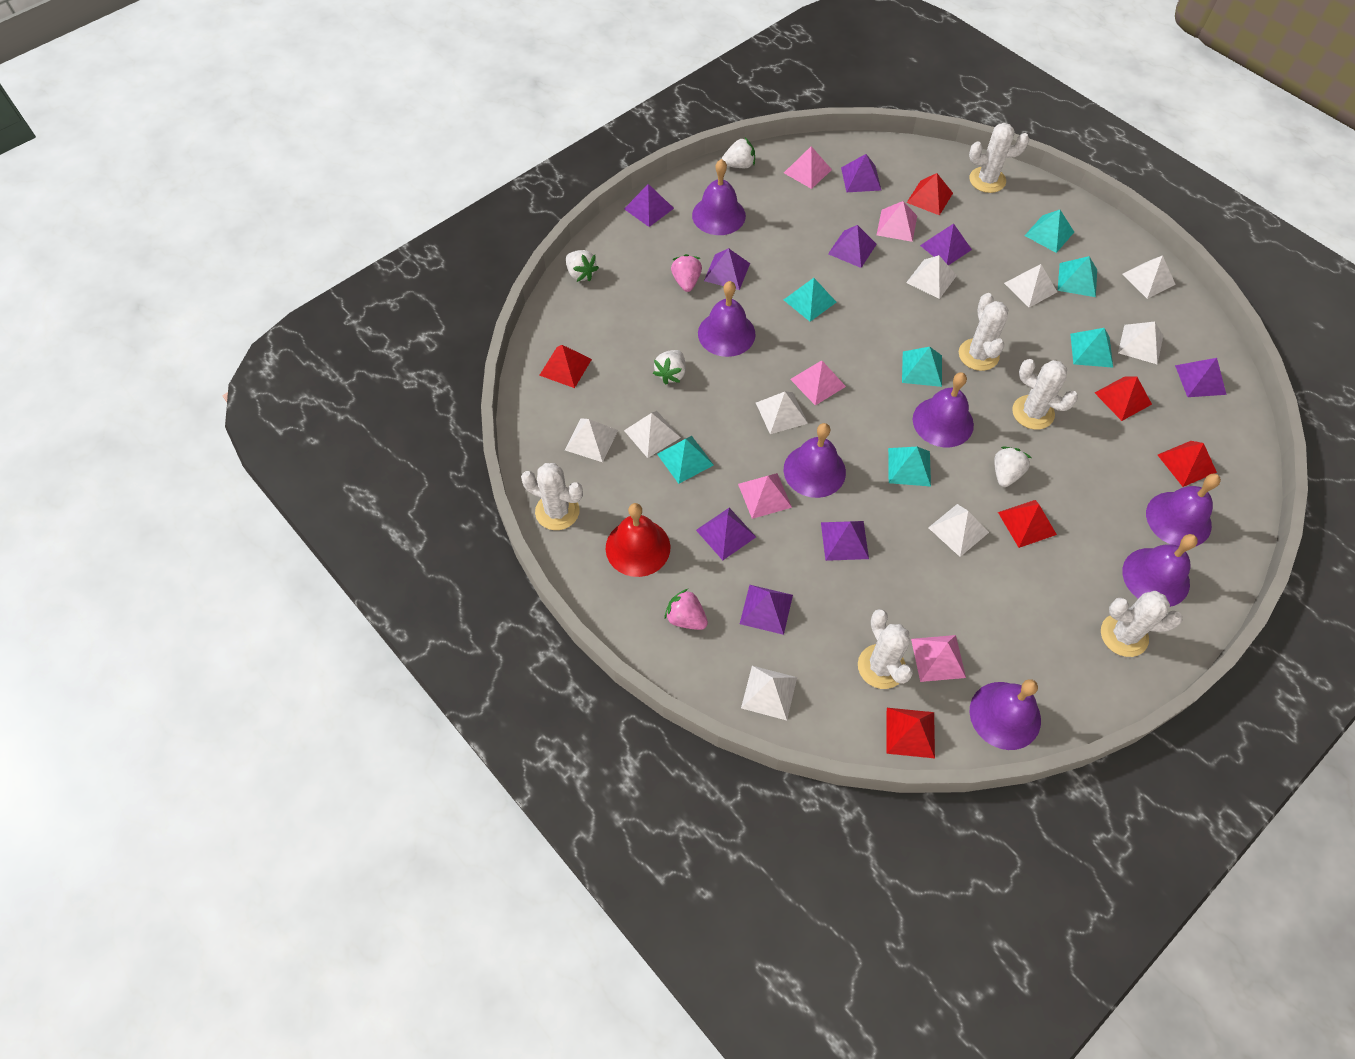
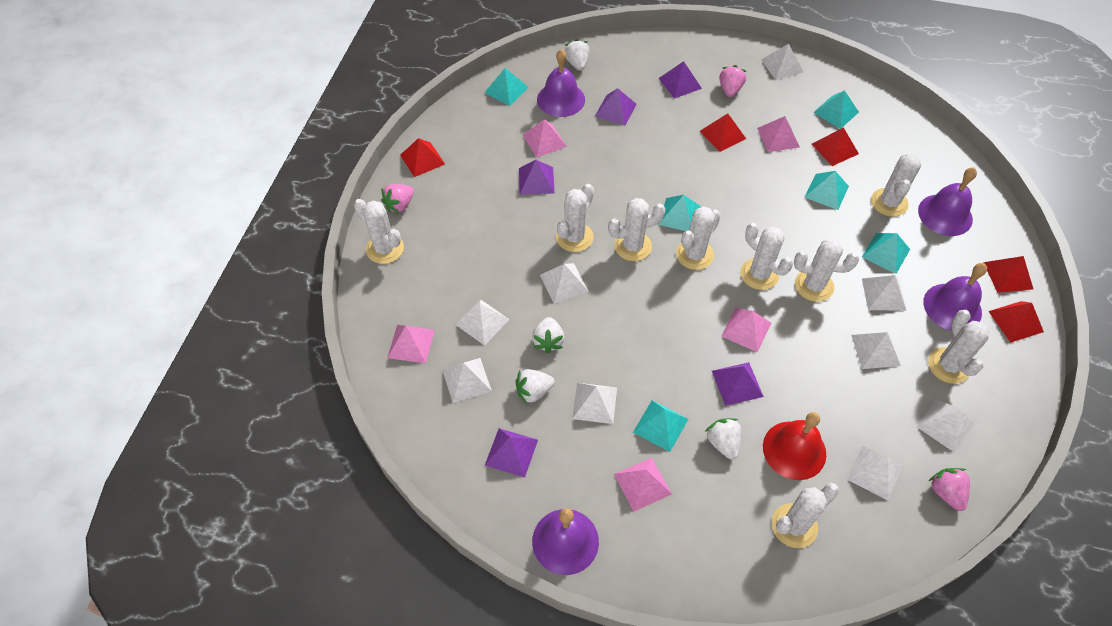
pink strawberry: [665,589,708,630] [671,254,702,292] = 2 -> [381,184,414,214] [719,65,746,97] [929,468,970,511] = 3
purple bell: [692,159,746,235] [698,281,756,357] [784,423,846,498] [913,372,974,447] [970,679,1041,750] [1123,534,1198,607] [1146,474,1221,546] = 7 -> [532,508,599,575] [537,49,585,117] [918,167,977,236] [923,263,987,331] = 4
purple pyramid: [624,184,674,227] [696,508,756,560] [704,248,750,290] [740,585,793,635] [821,521,869,561] [828,225,877,268] [841,154,881,192] [920,223,972,266] [1175,358,1227,397] = 9 -> [485,428,538,478] [519,160,555,195] [595,88,637,126] [658,61,702,99] [712,362,764,406] = 5
red pyramid: [539,345,592,388] [886,708,935,758] [907,173,953,216] [998,500,1057,548] [1095,376,1152,421] [1158,441,1217,487] = 6 -> [400,138,445,177] [700,113,746,152] [812,127,859,166] [983,256,1033,293] [988,301,1044,343] = 5
turquoise pyramid: [657,436,714,484] [784,278,836,322] [888,447,931,487] [902,347,942,387] [1025,210,1074,253] [1058,256,1097,297] [1070,328,1113,368] = 7 -> [484,68,529,106] [633,401,688,452] [658,195,701,231] [805,171,849,210] [813,90,859,129] [862,233,910,274] = 6
white cactus: [521,463,583,530] [858,609,913,689] [959,293,1008,371] [969,123,1029,193] [1012,359,1078,430] [1101,591,1183,657] = 6 -> [354,199,404,264] [556,184,594,252] [608,198,665,261] [676,206,721,270] [740,223,793,290] [772,483,839,548] [794,238,859,302] [871,154,921,217] [928,310,989,384] = 9

